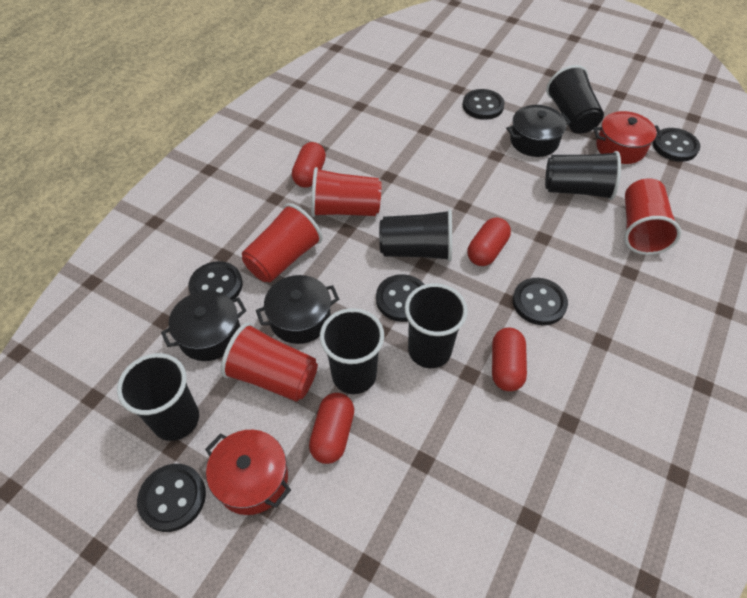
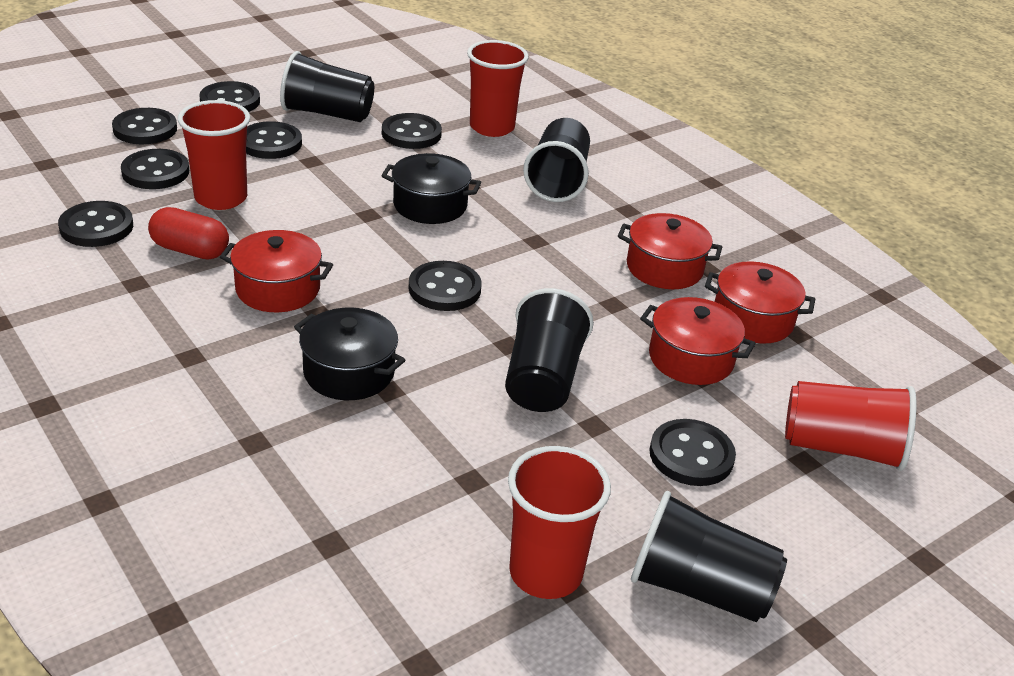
black button: [137,464,206,532] [188,261,243,300] [376,274,425,322] [463,89,505,120] [513,278,568,325] [653,128,700,162] = 6 -> [58,201,133,247] [112,108,177,144] [121,149,189,189] [199,81,260,112] [246,121,302,159] [382,113,442,149] [409,261,482,311] [649,419,736,486] = 8
black cup: [117,353,199,441] [320,308,384,394] [379,209,452,261] [405,283,468,368] [545,151,621,200] [546,65,604,134] = 6 -> [280,51,374,122] [505,288,594,412] [523,118,590,202] [631,491,787,622] = 4
black pot: [161,291,247,361] [256,275,339,344] [506,105,571,157] = 3 -> [294,308,405,400] [381,153,481,224] = 2
red capsule: [292,142,326,188] [309,393,354,464] [468,217,511,266] [492,328,527,391] = 4 -> [148,207,229,260] = 1
red pot: [205,430,291,515] [593,111,662,164] = 2 -> [220,230,333,312] [618,213,722,289] [640,297,756,385] [705,261,815,344] = 4

